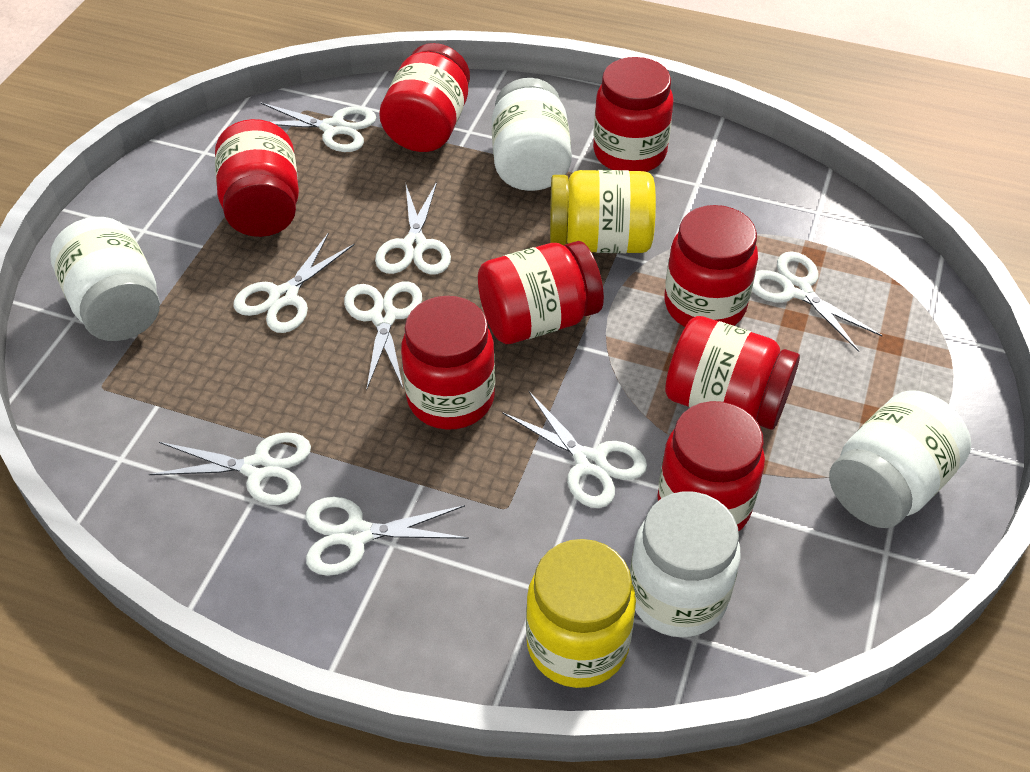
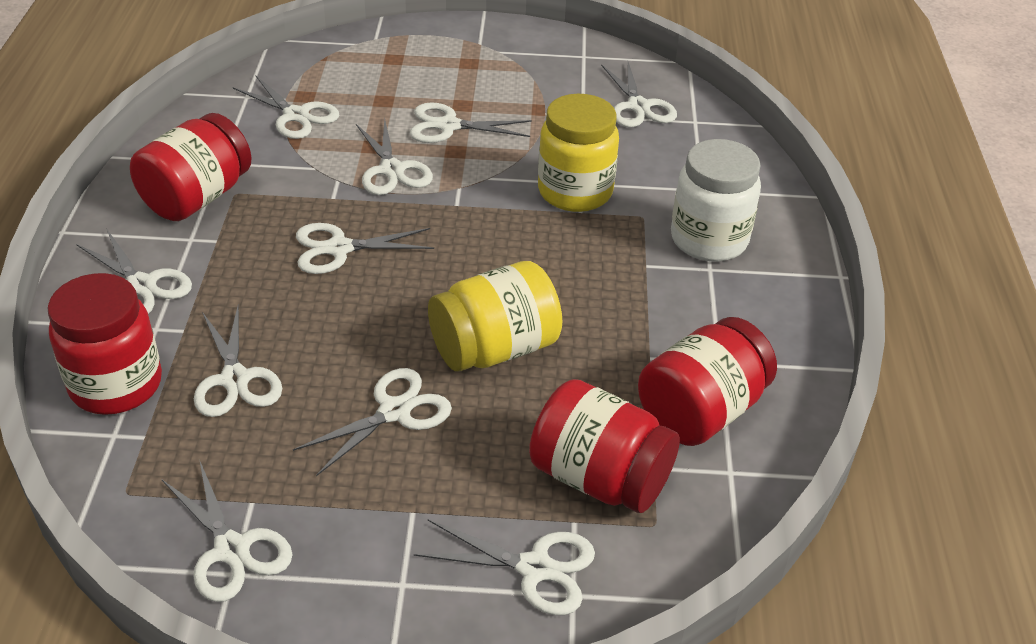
red jar: [215,119,299,237] [379,43,470,152] [401,296,495,430] [478,241,604,344] [593,57,673,172] [657,401,765,532] [665,205,758,327] [665,316,800,430] = 8 -> [48,273,162,415] [130,113,251,221] [529,379,680,513] [638,317,777,446] = 4
white jar: [50,217,160,341] [492,78,572,191] [630,491,741,637] [829,390,971,528] = 4 -> [671,139,761,262] = 1
white scissors: [149,432,311,505] [233,232,355,333] [261,103,376,152] [305,497,469,576] [344,281,422,391] [375,182,451,274] [502,391,647,508] [752,251,883,352] = 8 -> [76,230,192,314] [162,462,293,602] [194,304,282,417] [233,76,339,139] [293,368,452,476] [296,223,434,274] [356,119,433,195] [410,102,532,143] [414,520,595,615] [601,62,677,127] = 10

